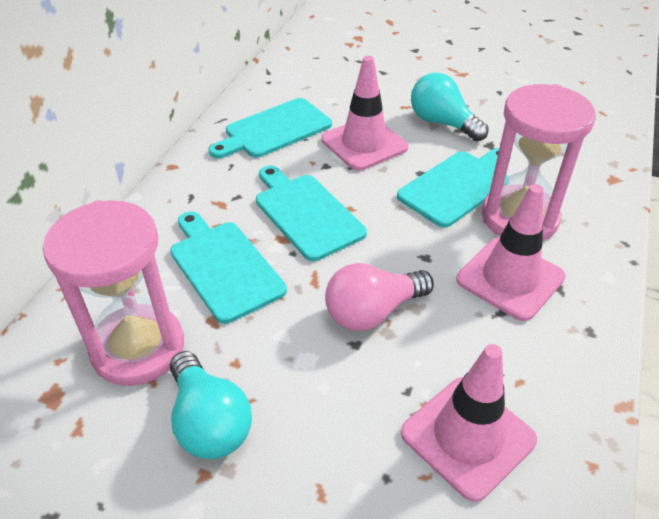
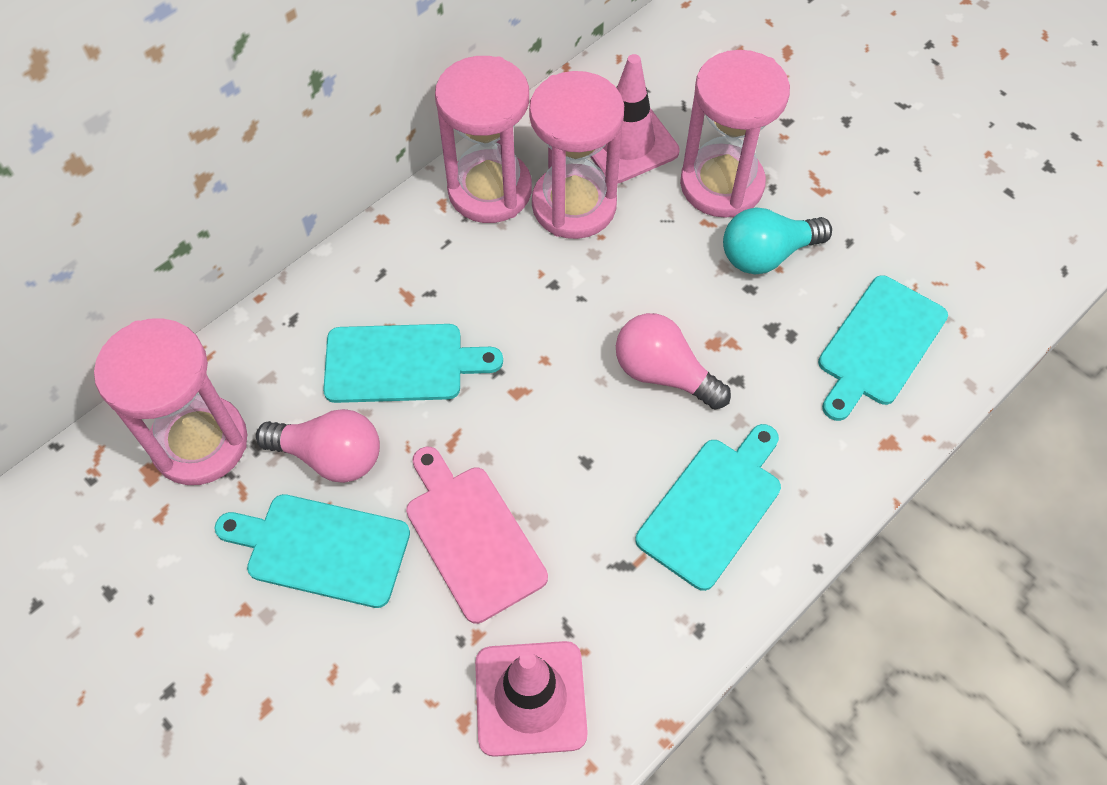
pink cutting board: none = 0 -> [406,447,548,624] = 1
pink hourglass: [43,200,184,386] [482,84,596,241] = 2 -> [94,318,247,485] [435,56,532,223] [529,71,624,239] [680,50,790,218] = 4
pink light bulb: [325,263,434,331] = 1 -> [256,409,380,483] [616,313,731,410] = 2
pink traffic cone: [322,56,408,171] [401,344,537,502] [456,184,566,321] = 3 -> [475,641,588,757] [591,54,680,183] = 2
turquoise light bulb: [170,351,252,459] [411,73,488,141] = 2 -> [723,207,832,274] = 1

